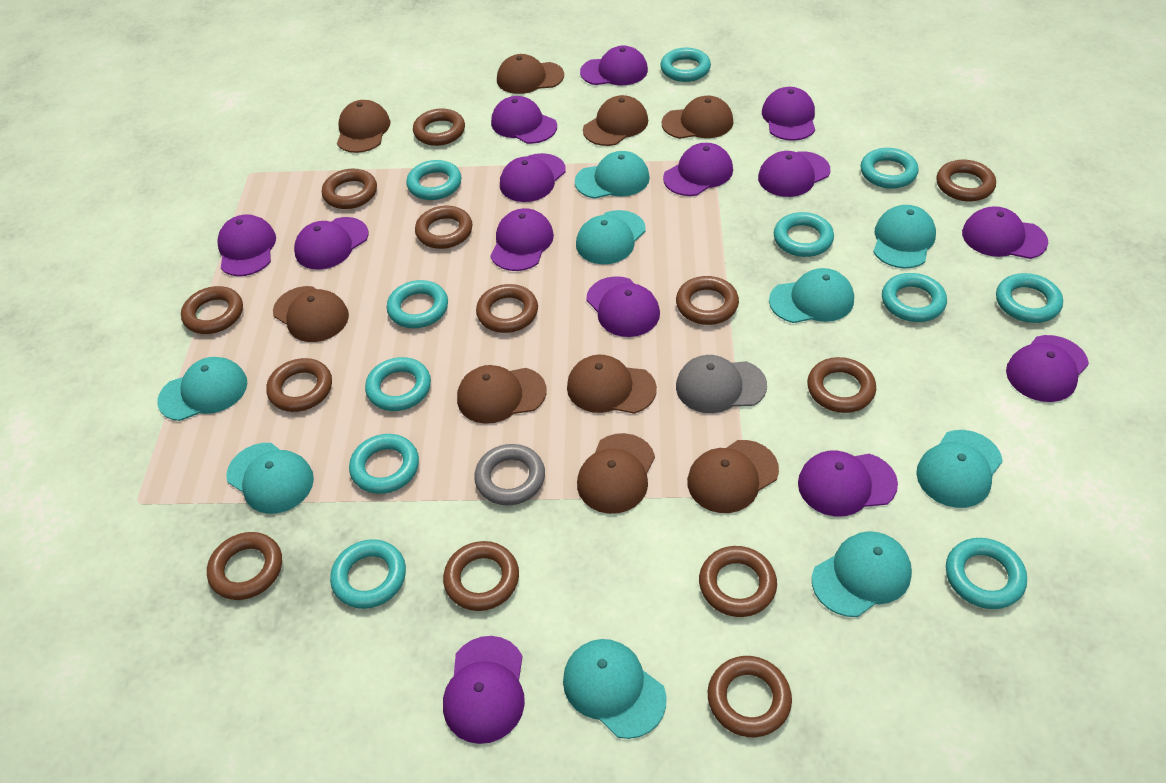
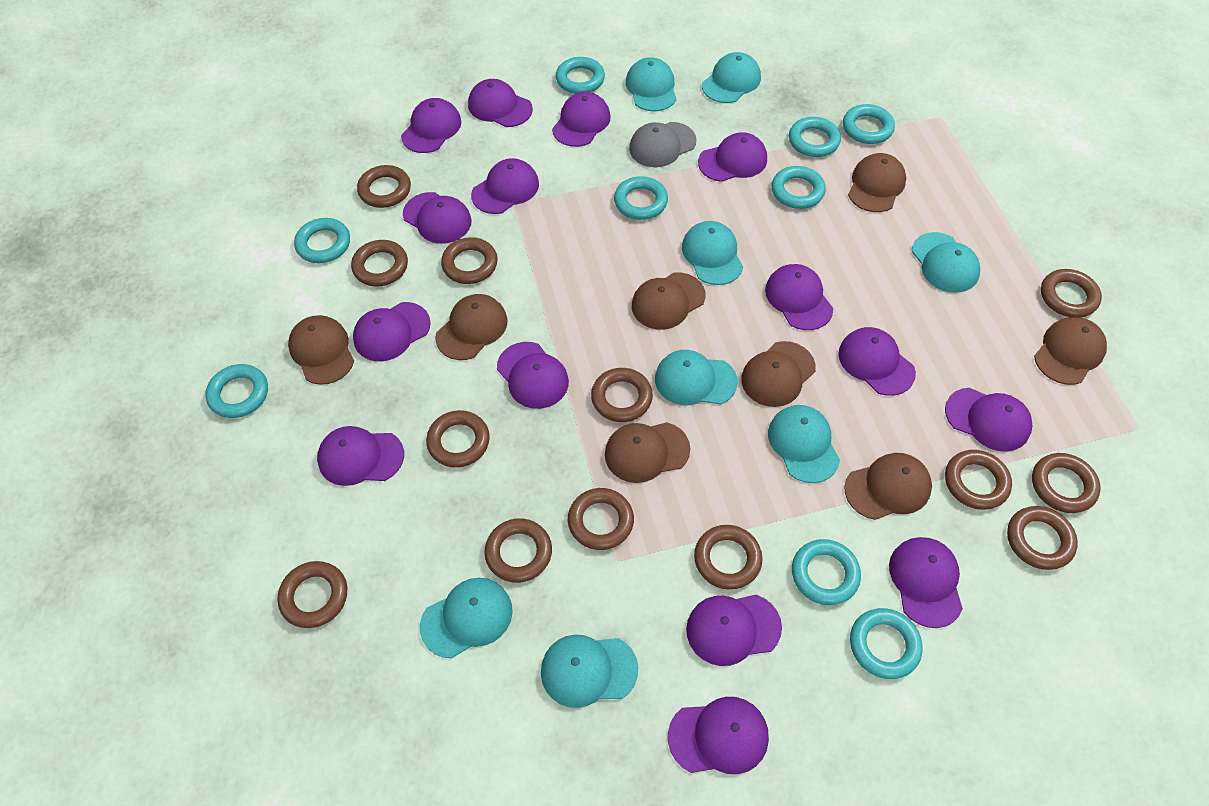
brown cap: [273,286,349,342] [337,100,390,153] [457,365,547,424] [497,54,564,94] [567,355,657,414] [577,433,655,514] [583,95,648,146] [662,96,733,139] [687,440,779,513] = 9 -> [288,315,354,385] [435,294,507,360] [605,422,690,483] [632,272,705,330] [741,341,816,407] [844,453,932,520] [848,153,906,212] [1034,317,1107,385] = 8
grey ring: [474,444,545,505] = 1 -> none = 0
purple cap: [217,214,276,276] [294,217,368,269] [443,636,525,744] [490,208,554,271] [491,96,557,144] [500,153,566,202] [580,46,648,85] [586,276,660,337] [663,143,733,196] [758,151,830,197] [762,87,815,141] [798,450,898,517] [962,206,1048,259] [1006,335,1089,402] = 14 -> [317,426,404,486] [353,302,431,361] [401,98,461,153] [403,192,472,244] [468,79,533,127] [471,158,539,214] [497,342,569,409] [552,92,611,147] [668,697,769,774] [686,595,782,666] [698,132,767,182] [765,264,833,330] [838,327,916,396] [889,537,963,628] [945,388,1033,452] = 15
turquoise cap: [157,357,247,421] [226,443,314,514] [563,639,667,739] [575,151,650,199] [576,210,646,264] [769,268,854,323] [812,531,912,617] [873,205,936,268] [916,430,1003,508] = 9 -> [420,578,513,658] [541,635,638,708] [626,57,676,111] [655,350,738,405] [682,221,743,285] [702,52,761,103] [768,405,840,483] [912,232,980,293] = 8
turquoise ring: [330,539,406,609] [349,434,419,494] [365,357,431,411] [387,280,448,328] [406,160,462,200] [660,48,711,82] [774,212,834,257] [860,148,919,189] [882,273,947,322] [946,538,1027,609] [996,273,1063,323] = 11 -> [205,364,268,418] [294,218,350,263] [556,57,605,94] [614,176,668,220] [772,166,826,209] [789,117,841,157] [792,539,861,605] [843,104,895,144] [850,608,922,679] = 9

